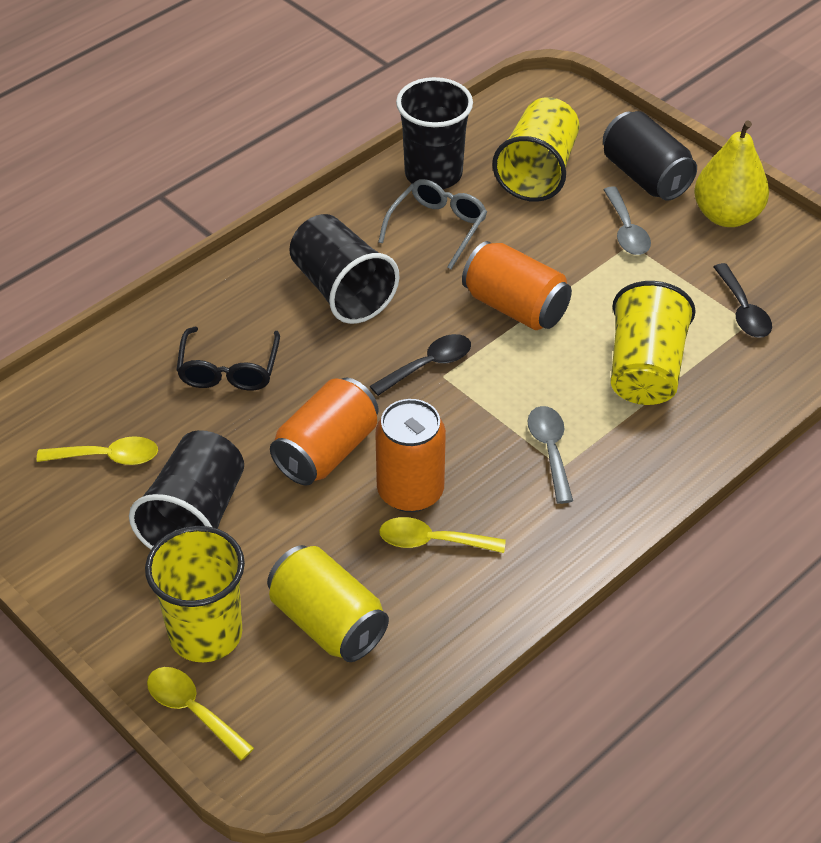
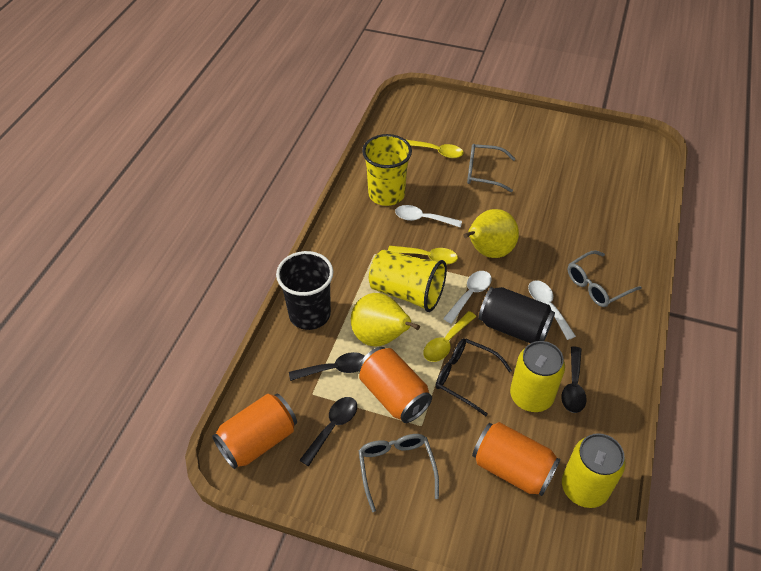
black cup: [129,430,244,549] [289,214,400,324] [396,77,473,189] = 3 -> [276,251,334,330] = 1
black spoon: [370,334,471,396] [714,263,772,337] = 2 -> [289,352,365,381] [299,397,357,466] [561,347,587,413] = 3
grey glasses: [378,179,487,269] = 1 -> [358,434,439,512] [467,144,515,192] [568,250,642,307] = 3
grey spoon: [527,406,573,504] [603,186,651,255] = 2 -> none = 0
white spoon: none = 0 -> [395,205,462,228] [443,271,492,324] [528,280,576,340] = 3
yellow can: [267,545,389,662] = 1 -> [510,341,565,412] [562,433,626,508] = 2
yellow cup: [145,526,245,662] [492,97,580,202] [611,281,696,405] = 3 -> [362,134,412,206] [369,250,447,312] = 2
yellow pear: [694,121,769,227] = 1 -> [351,293,420,346] [463,209,519,258] = 2

